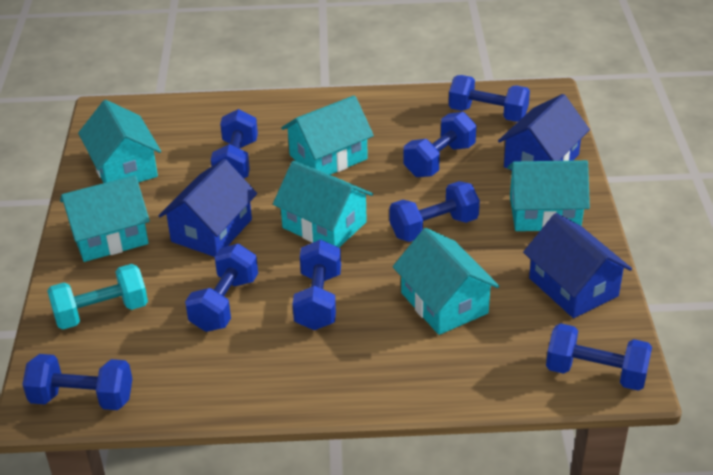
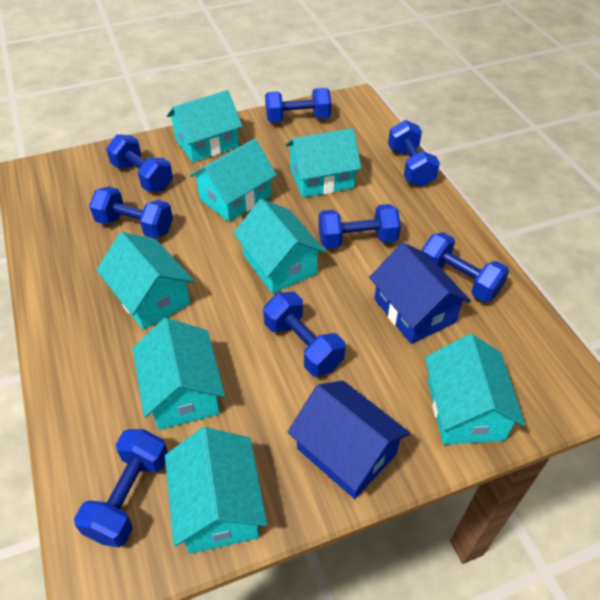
blue house: [158,159,257,257] [498,94,590,170] [523,213,632,318] = 3 -> [287,380,410,499] [369,243,471,344] = 2
turquoise dumbbell: [47,264,148,329] = 1 -> none = 0
turquoise house: [60,175,150,262] [78,100,161,183] [273,161,373,248] [281,95,374,175] [393,228,499,335] [507,160,590,231] = 6 -> [97,232,194,330] [132,318,225,430] [165,427,267,554] [167,90,242,162] [190,139,277,222] [234,199,326,294] [285,128,361,198] [425,334,525,445] = 8

